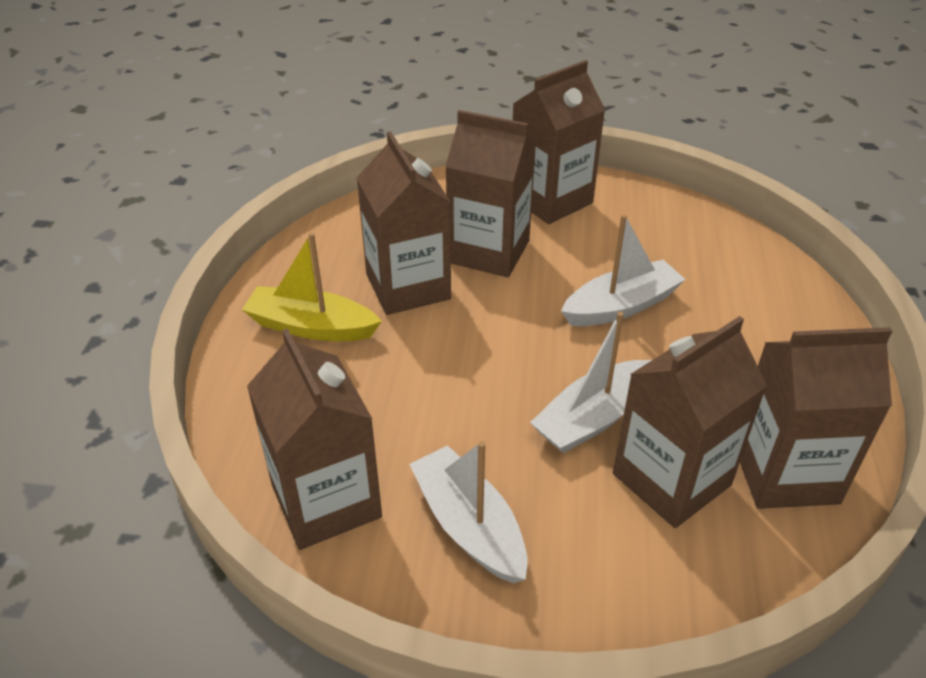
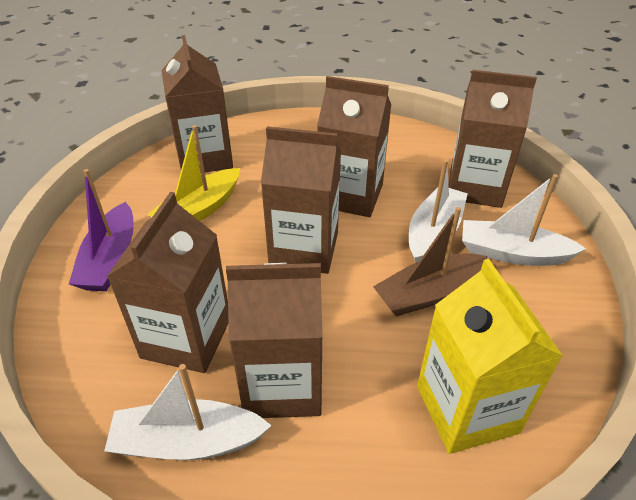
brown boat: none = 0 -> [373,207,488,316] = 1
purple boat: none = 0 -> [69,169,134,291] = 1
yellow carton: none = 0 -> [417,259,563,454] = 1

